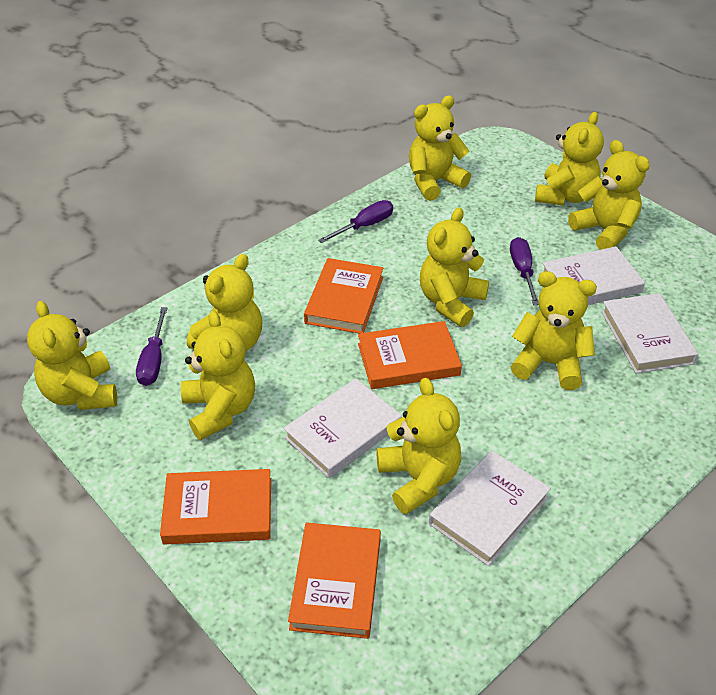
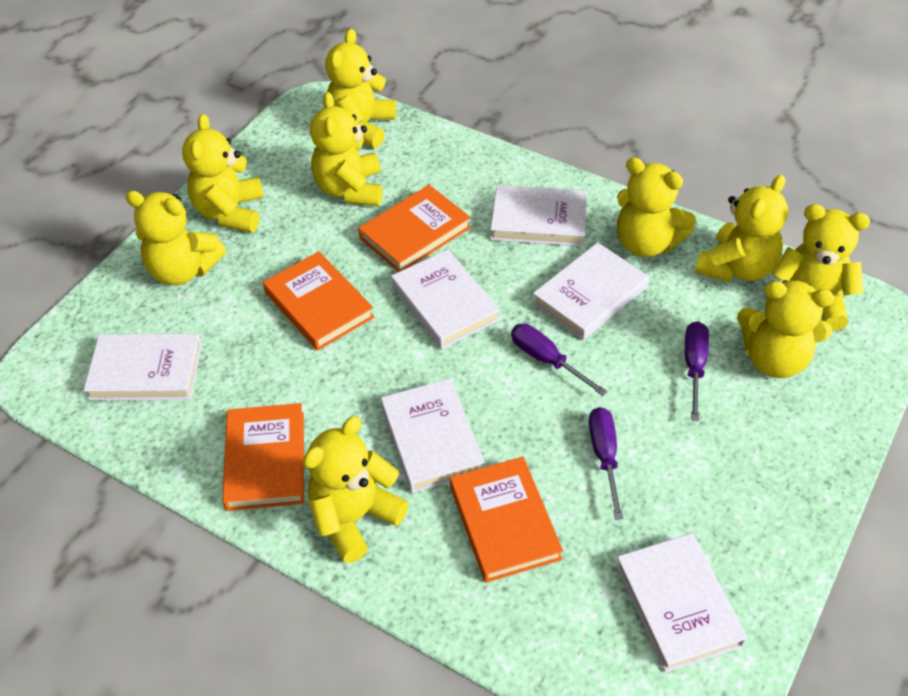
white book: [283,378,402,478] [429,450,551,566] [541,246,645,305] [601,293,698,373] = 4 -> [84,334,202,401] [380,378,485,493] [391,249,500,349] [490,185,587,247] [533,242,649,340] [616,533,747,673] = 6

